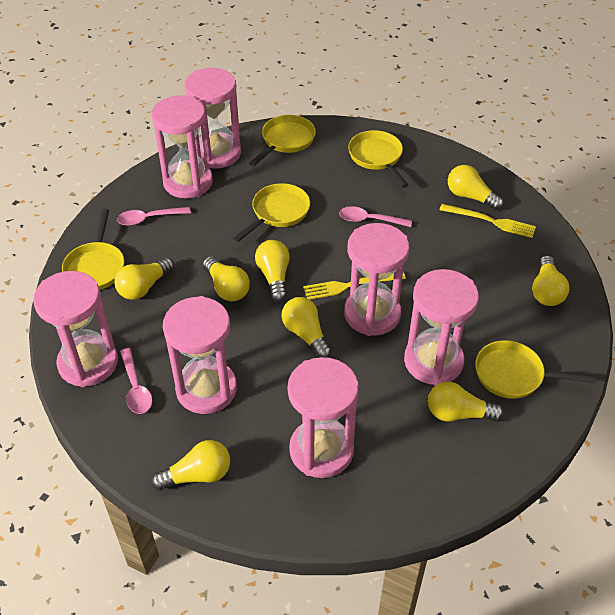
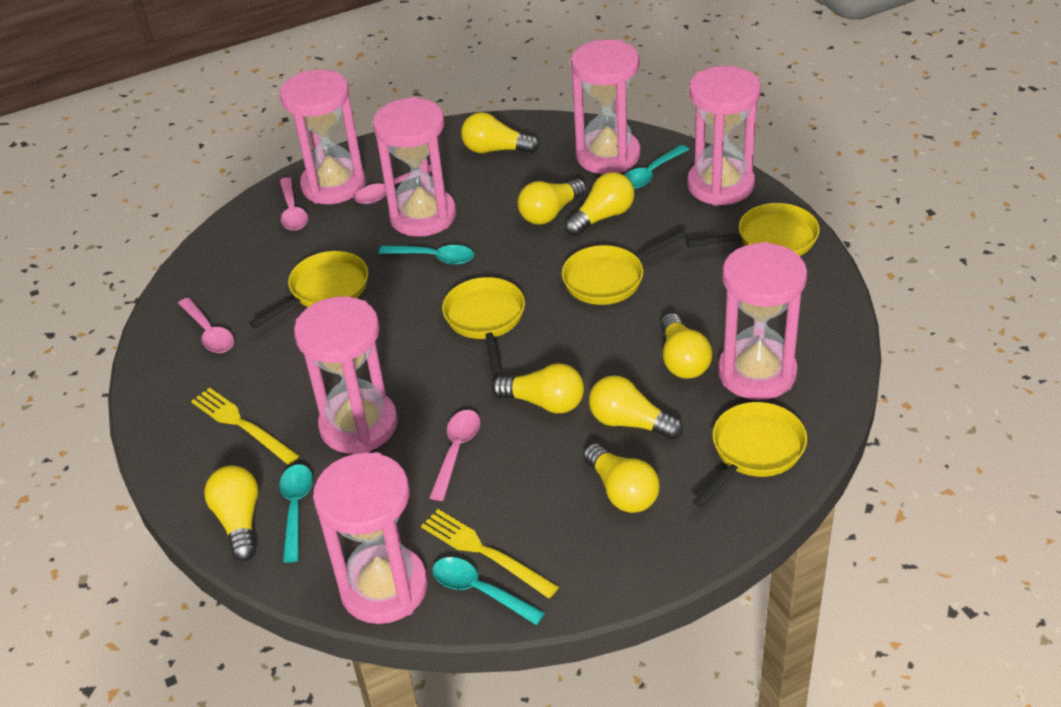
pink spoon: [117,207,191,226] [120,348,153,414] [339,206,412,227] = 3 -> [178,297,234,353] [280,177,308,231] [355,165,432,204] [429,410,480,501] = 4
turquoise spoon: none = 0 -> [279,464,313,563] [379,245,474,265] [433,557,545,625] [624,145,689,189] = 4

